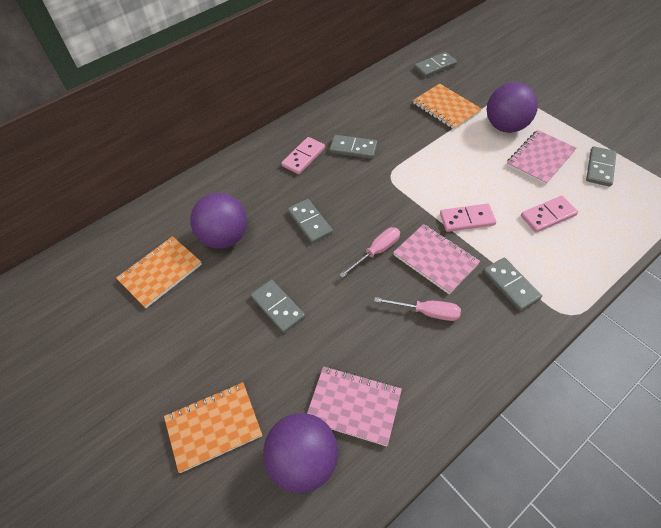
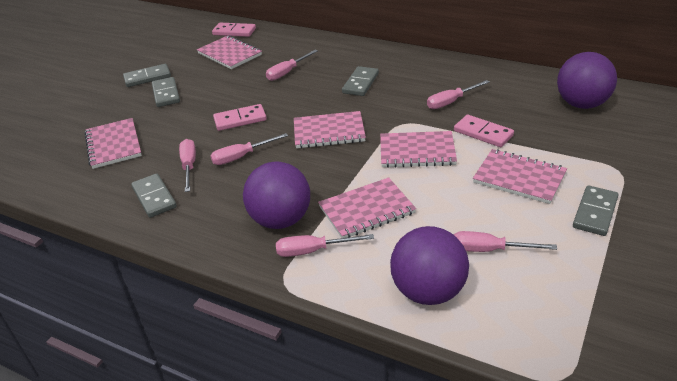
grey domino: [251,280,305,333] [288,199,333,244] [329,135,377,159] [414,52,457,77] [483,257,542,311] [586,146,616,187] = 6 -> [123,64,171,87] [131,174,177,218] [152,77,180,107] [342,66,379,96] [573,185,618,236] = 5
orange notebook: [116,236,202,308] [164,382,262,473] [413,83,482,130] = 3 -> none = 0
pink notebook: [307,366,402,447] [393,224,480,294] [506,130,576,185] = 3 -> [85,118,142,169] [197,35,262,69] [294,111,366,148] [318,177,416,238] [380,131,457,168] [473,149,567,204] = 6
pink screwdriver: [340,227,400,277] [374,297,461,321] = 2 -> [179,139,196,192] [210,133,288,165] [266,50,318,81] [276,234,374,257] [427,80,489,109] [453,231,557,252] = 6

